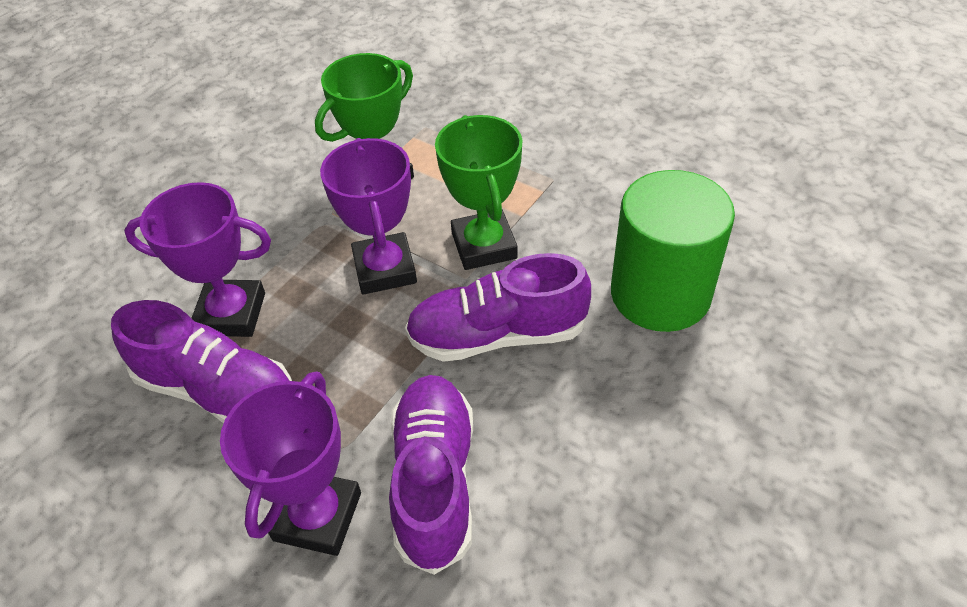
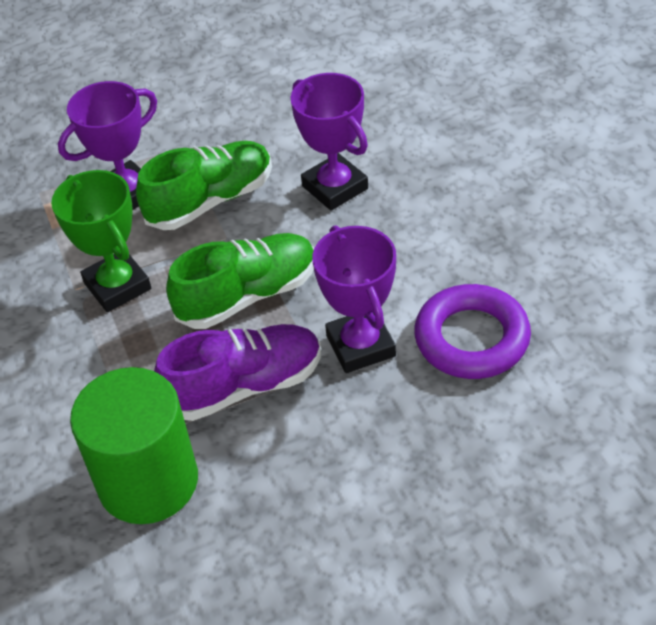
green shoe: none = 0 -> [136,141,272,230] [166,233,314,329] = 2
green trophy: [315,53,414,179] [435,115,522,270] = 2 -> [51,170,151,312] = 1
purple ring: none = 0 -> [414,284,531,379] = 1
purple shoe: [111,300,292,423] [389,375,473,575] [405,253,591,362] = 3 -> [154,324,321,421] = 1

